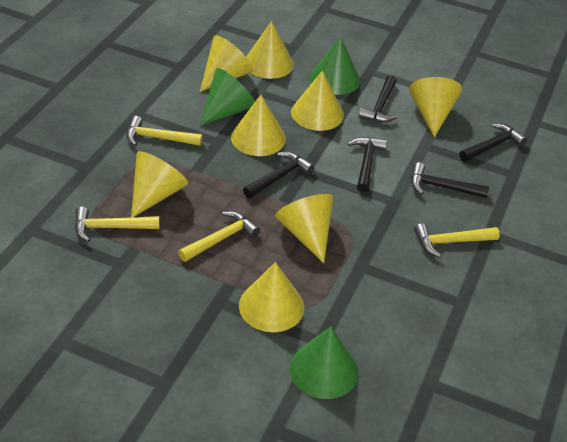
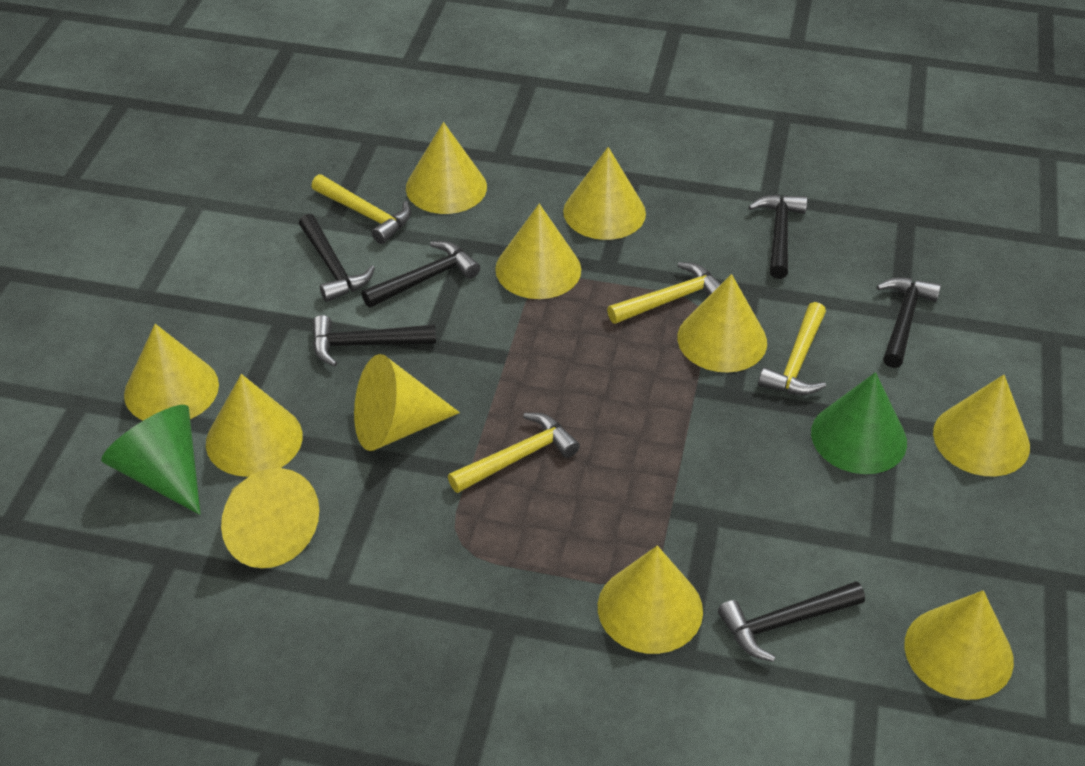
black hammer: [243,152,315,198] [348,137,387,193] [359,75,397,123] [411,162,489,198] [459,123,527,162] = 5 -> [299,214,375,302] [313,315,436,367] [362,241,480,308] [718,581,865,662] [748,194,807,279] [877,277,941,368] = 6
green cone: [200,68,255,126] [289,327,359,399] [310,37,360,95] = 3 -> [101,405,200,515] [811,372,907,474] = 2
yellow cone: [131,151,188,217] [200,36,253,92] [231,95,286,156] [239,262,304,332] [246,21,294,79] [275,194,333,263] [291,71,344,131] [409,77,462,138] = 8 -> [124,324,219,420] [206,374,303,477] [221,468,319,568] [354,354,460,451] [406,122,487,214] [495,204,581,299] [563,147,646,240] [598,545,703,654] [677,274,767,373] [904,590,1014,700] [933,375,1030,476] = 11

